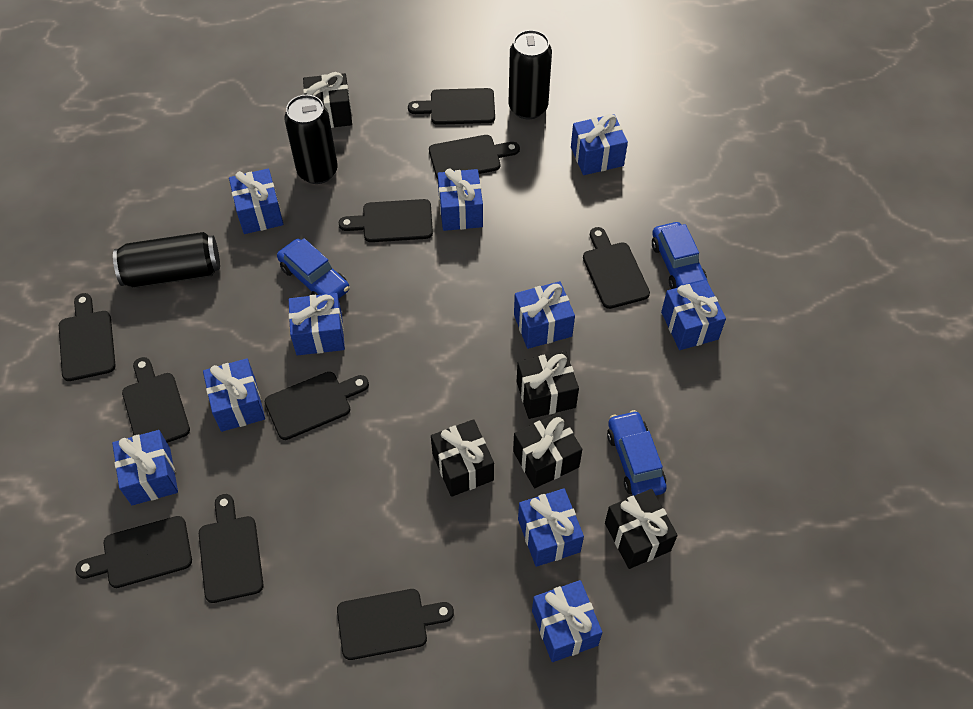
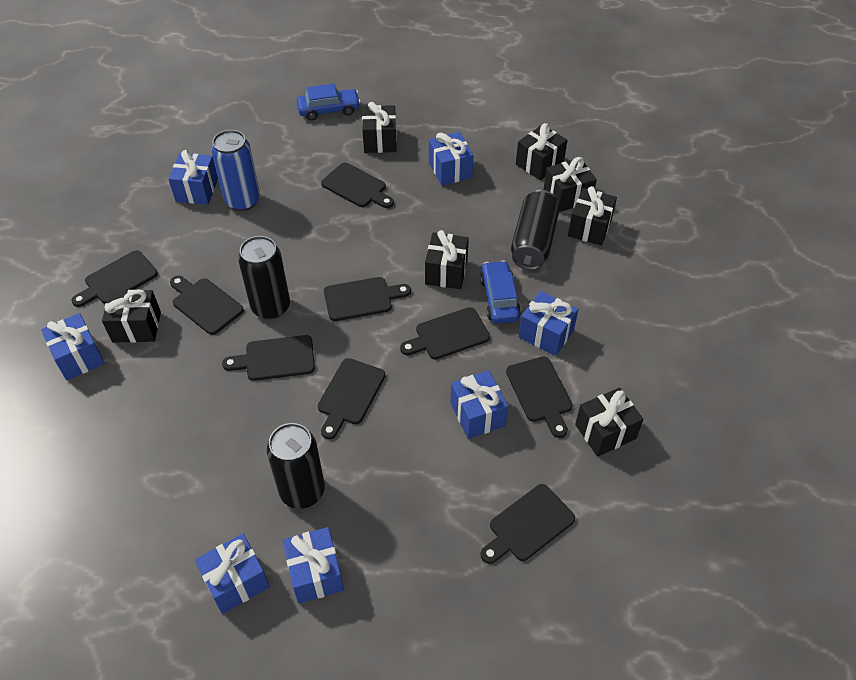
black cutting board: [59,293,116,381] [75,516,192,588] [122,357,190,443] [199,494,264,603] [265,372,369,440] [337,589,454,660] [339,199,433,242] [408,88,495,125] [429,135,520,179] [583,227,650,309] = 10 -> [71,250,158,307] [170,276,244,335] [222,335,315,381] [318,358,385,439] [321,163,394,208] [324,277,411,321] [400,307,490,359] [480,484,575,564] [506,356,572,438] = 9
black gift: [303,72,352,128] [431,419,494,497] [513,412,582,488] [517,351,579,419] [605,489,678,569] = 5 -> [102,289,161,343] [362,102,397,153] [425,230,469,289] [516,123,567,180] [543,157,597,212] [568,186,617,246] [575,387,644,457] = 7
blue can: none = 0 -> [211,130,260,211] = 1
blue car: [277,238,350,298] [607,410,667,496] [652,222,708,289] = 3 -> [297,84,361,121] [480,260,521,324] = 2
blue gift: [112,430,178,505] [203,358,265,432] [229,168,283,234] [289,293,345,355] [438,168,483,231] [514,281,575,349] [518,488,584,567] [532,580,603,662] [571,114,628,175] [661,280,726,350] = 10 -> [41,313,105,381] [168,150,218,205] [195,534,270,614] [283,527,344,604] [429,132,473,186] [450,370,508,439] [519,291,579,356] = 7

